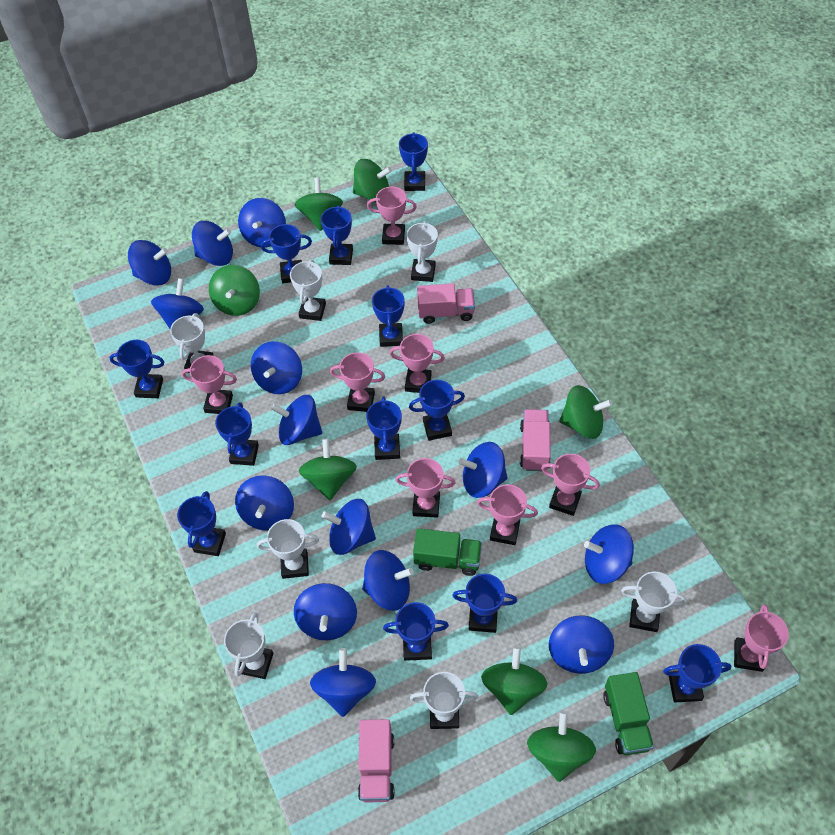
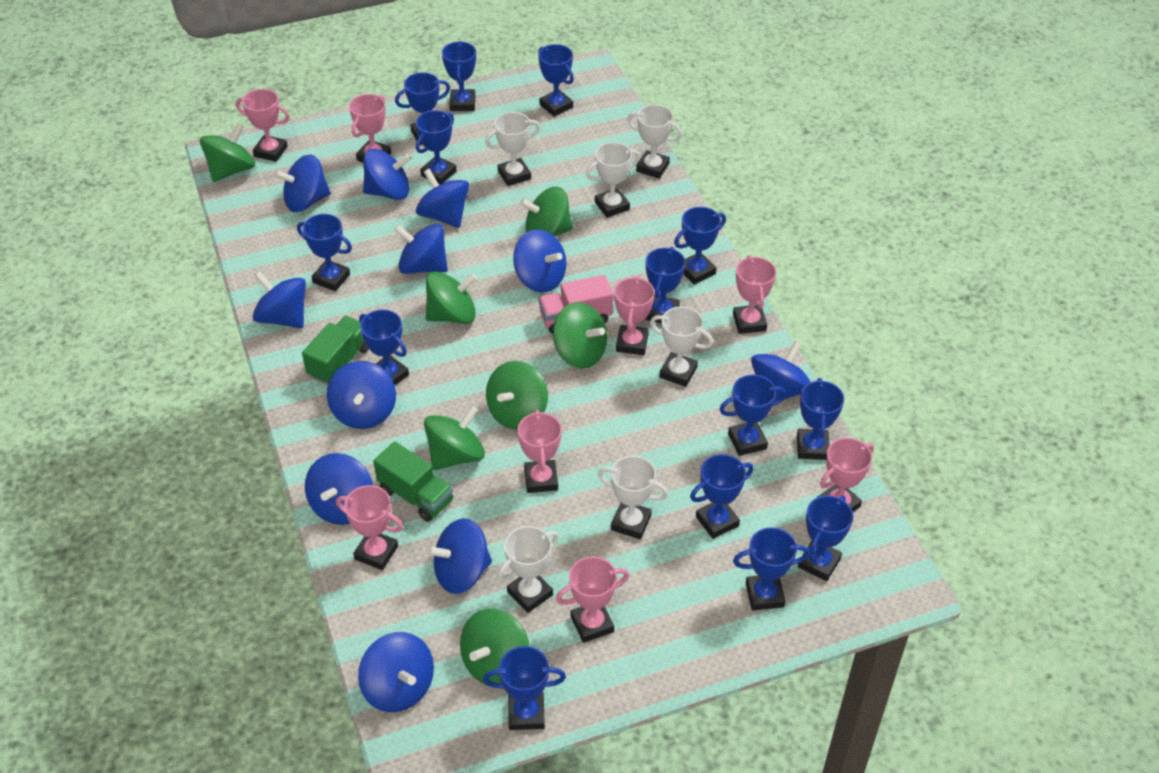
blue spinning top: [128,240,171,286] [151,278,204,329] [192,221,233,266] [235,475,294,531] [238,198,286,247] [251,341,302,394] [271,395,322,445] [294,583,357,640] [310,648,376,717] [322,499,376,555] [362,550,414,611] [458,442,508,498] [549,615,614,674] [584,524,634,584] = 14 -> [253,272,306,328] [274,154,331,212] [305,453,373,525] [327,361,396,429] [358,632,434,712] [363,149,411,200] [394,224,448,274] [416,169,469,228] [427,518,492,594] [513,229,566,292] [751,341,811,400] = 11
blue trophy: [109,340,164,398] [177,491,226,556] [215,402,259,466] [261,224,312,283] [321,205,353,265] [366,397,402,460] [372,285,405,347] [383,602,449,661] [399,132,428,191] [409,380,465,441] [452,574,517,633] [663,644,731,703] = 12 -> [297,214,352,291] [359,310,409,385] [395,72,450,145] [416,110,457,184] [442,41,476,111] [483,646,566,730] [538,44,574,117] [645,247,686,323] [674,207,726,285] [690,454,753,539] [719,375,786,456] [733,527,810,610] [797,378,844,460] [798,495,853,581] = 14
pink truck: [358,719,395,803] [417,283,475,324] [520,409,551,471] = 3 -> [538,275,613,334] = 1
white trophy: [170,313,214,373] [224,612,274,679] [257,519,319,579] [290,260,326,321] [407,221,438,282] [410,672,478,729] [621,572,687,632] = 7 -> [485,112,540,186] [498,526,559,613] [586,142,640,218] [598,456,668,539] [627,104,682,179] [650,306,713,387] = 6

